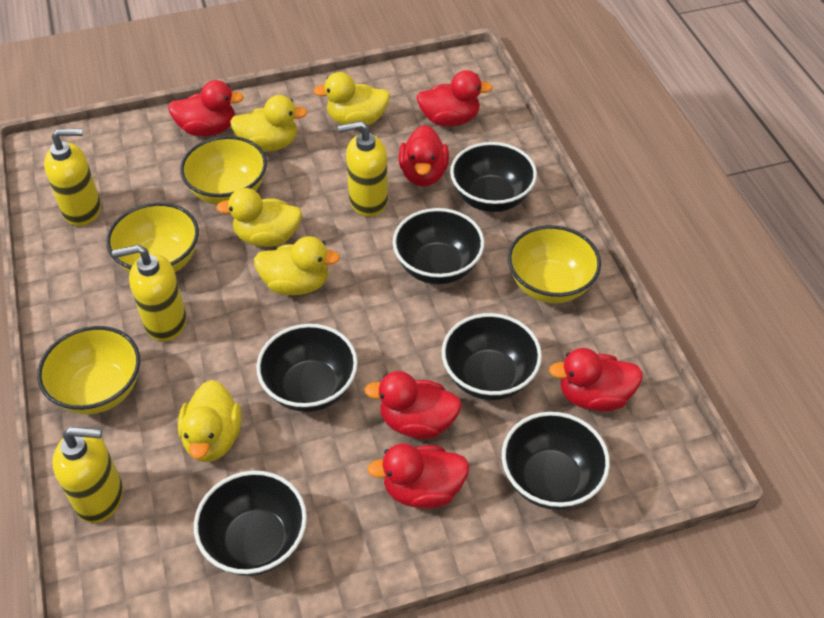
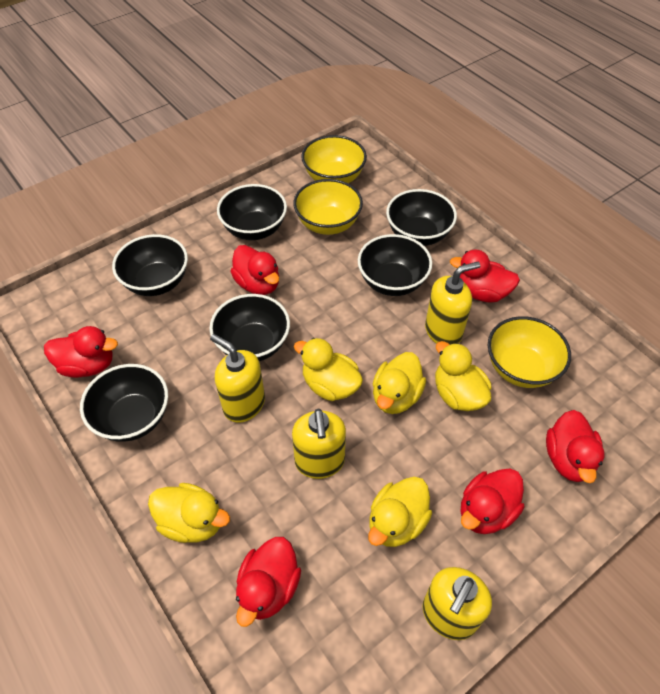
yellow bowl: [37,326,140,414] [106,202,199,273] [180,136,267,205] [508,225,601,303] = 4 -> [293,179,363,235] [301,135,367,183] [488,316,571,388] = 3

